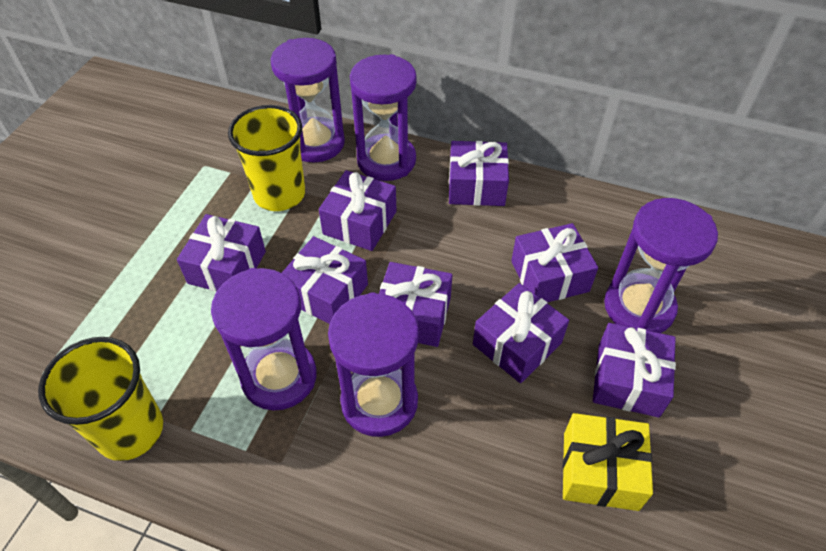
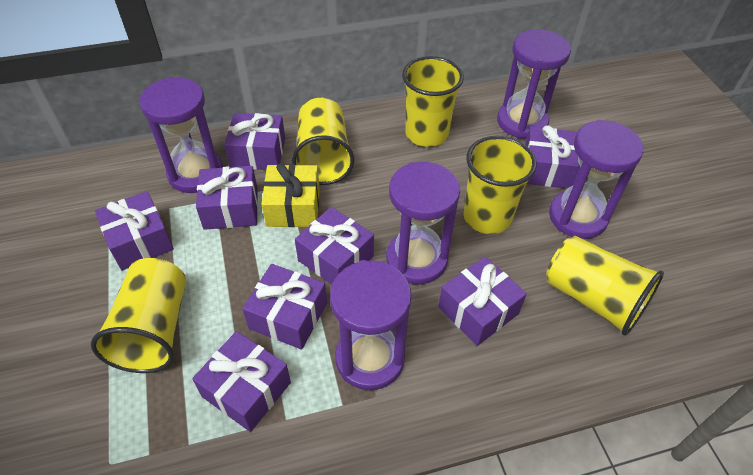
yellow cup: [38,337,163,461] [228,105,305,211] = 2 -> [91,258,186,373] [292,98,354,185] [402,56,464,147] [463,136,537,234] [546,236,664,336] = 5

